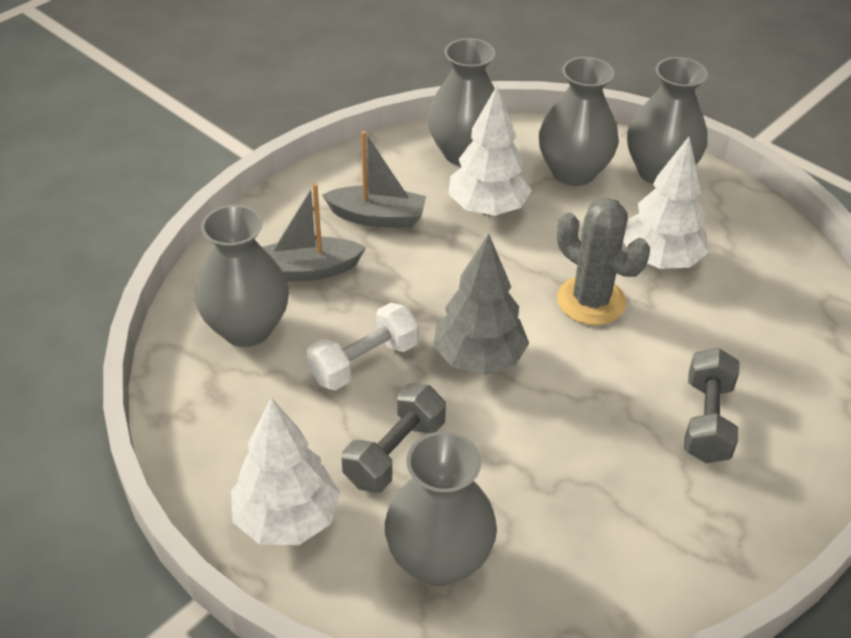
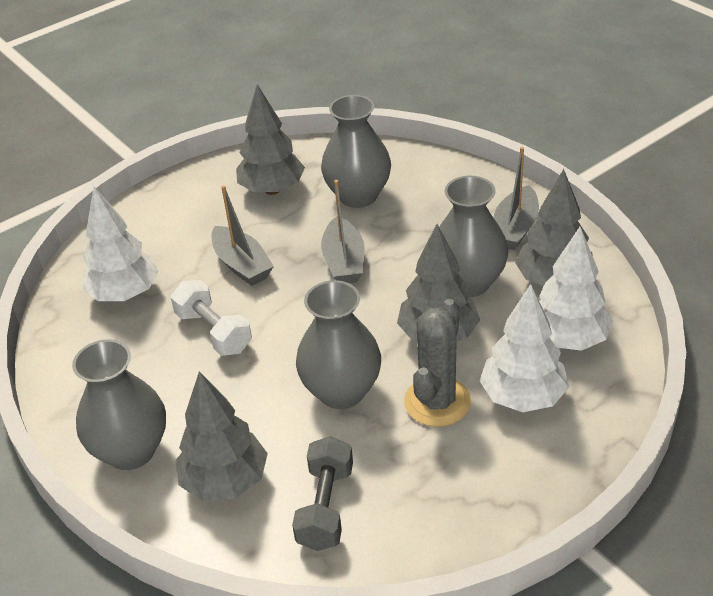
grey boat: [262,183,366,282] [322,131,426,228] = 2 -> [211,185,274,286] [321,180,365,283] [494,147,539,250] = 3
grey dumbbell: [342,384,446,493] [684,348,739,463] = 2 -> [292,436,353,551] = 1
grey tree: [433,234,529,375] = 1 -> [176,371,268,501] [236,84,305,195] [397,224,480,342] [515,169,593,286] = 4
grey vase: [195,205,289,347] [385,431,497,586] [427,38,496,166] [539,57,619,186] [627,57,708,184] = 5 -> [72,339,166,470] [296,280,381,409] [321,95,391,208] [439,176,508,297] = 4

